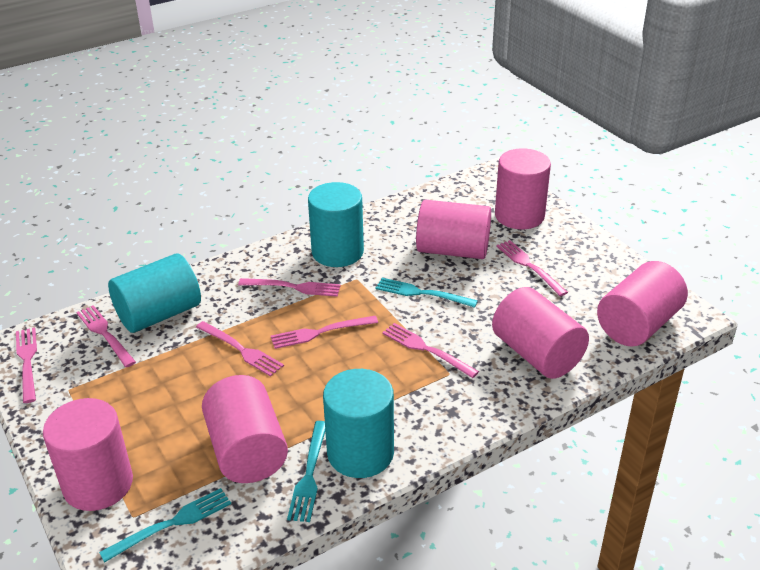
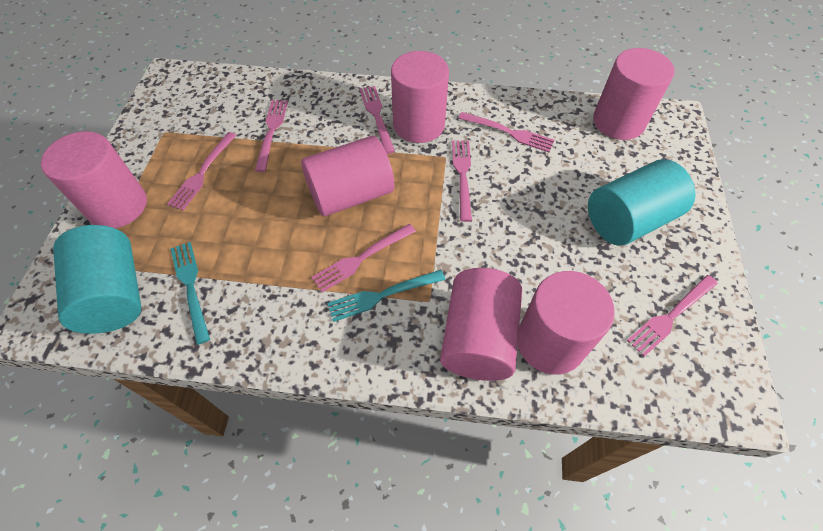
turquoise cylinder: [108,253,201,333] [308,182,364,267] [323,369,394,478] = 3 -> [53,225,141,334] [588,159,696,246] = 2
turquoise fork: [99,488,231,563] [287,421,325,522] [376,278,478,308] = 3 -> [170,242,210,345] [327,270,445,322] = 2

